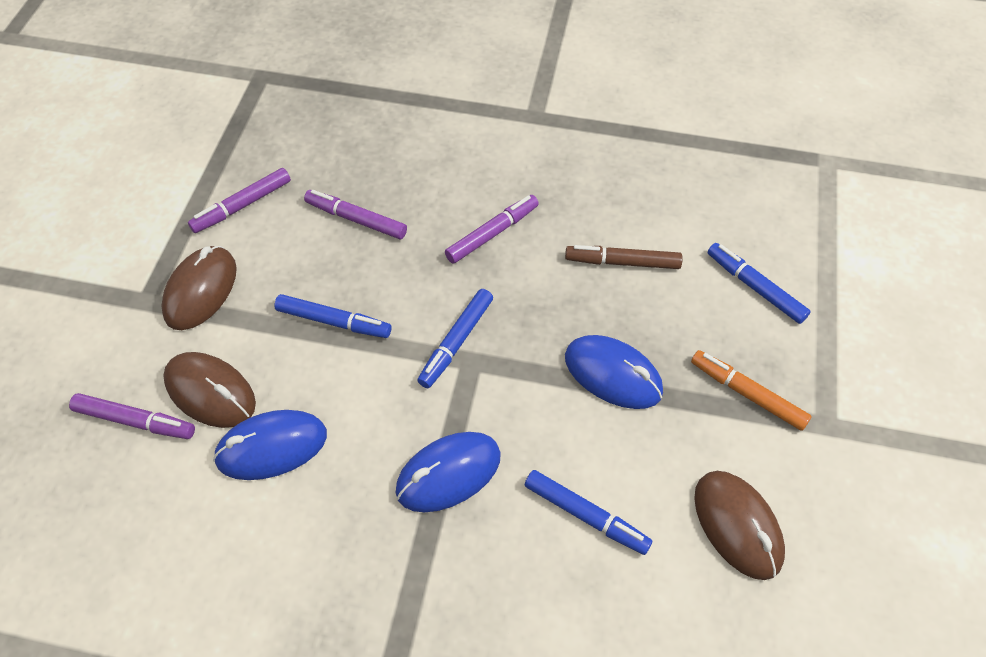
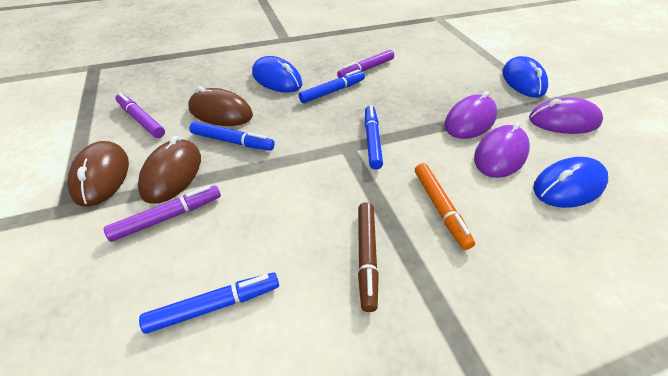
purple marker: [69,393,195,439] [188,168,291,233] [304,190,407,239] [445,195,539,264] = 4 -> [104,185,221,242] [115,93,165,138] [337,50,394,78] = 3
purple mouse: none = 0 -> [444,91,497,139] [474,122,530,178] [529,97,603,134] = 3

